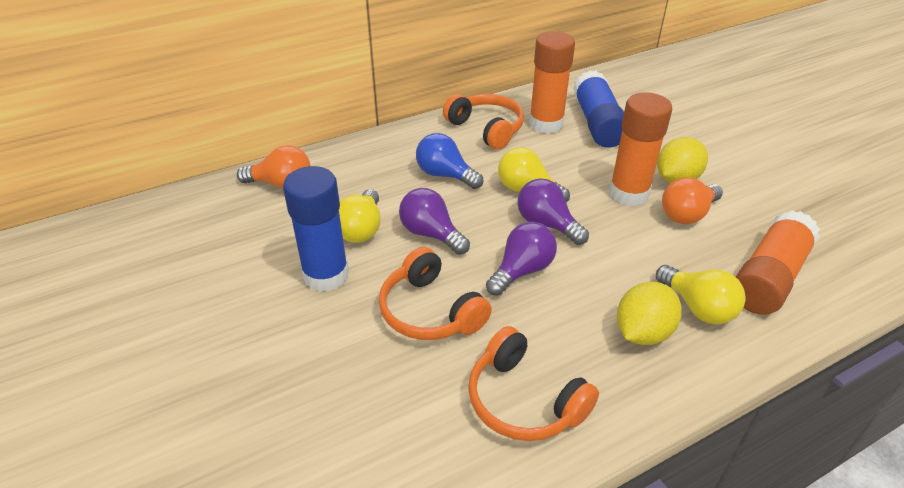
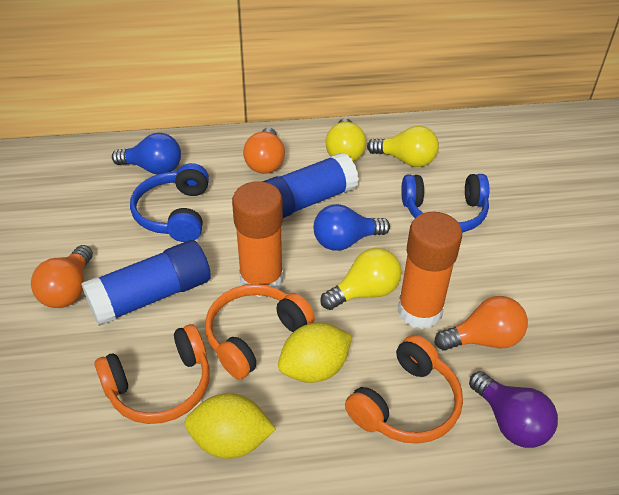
blue headphones: none = 0 -> [130,163,209,242] [401,174,490,233] = 2
blue light bulb: [416,133,483,189] = 1 -> [112,133,181,174] [314,204,390,251] = 2
orange glue stick: [529,31,575,134] [609,92,672,206] [736,210,820,315] = 3 -> [232,181,283,297] [397,212,462,329] = 2
orange light bulb: [237,145,310,189] [662,177,723,224] = 2 -> [31,245,93,308] [243,127,285,174] [435,296,528,351] = 3
purple light bulb: [399,188,470,255] [486,222,557,296] [517,179,589,245] = 3 -> [469,371,558,448] = 1

